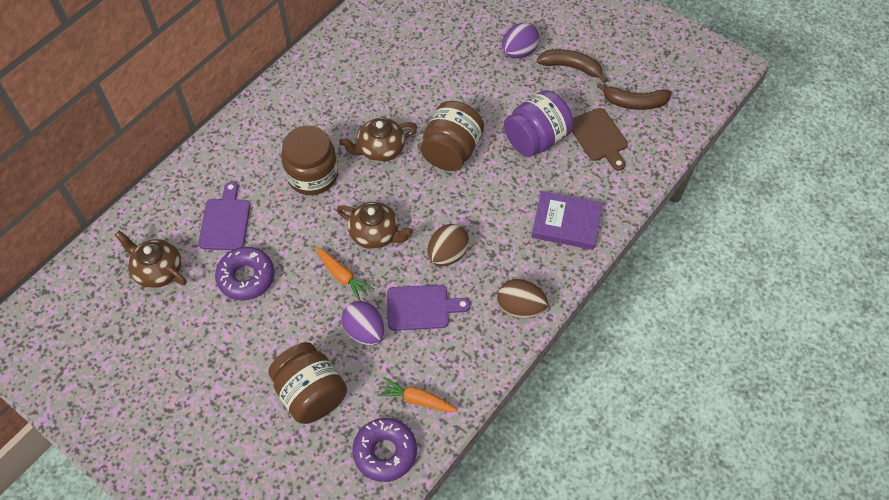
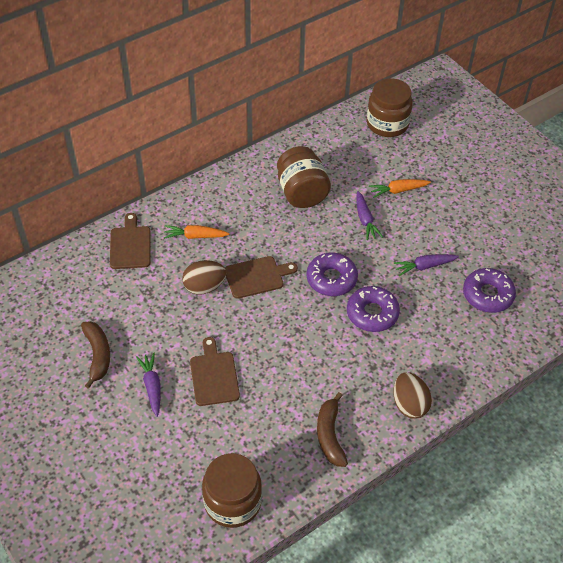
brown cutting board: [572,108,628,171] = 1 -> [110,213,151,269] [190,337,240,406] [225,256,298,299] = 3
brown teapot: [115,231,186,288] [337,202,413,249] [339,118,417,162] = 3 -> none = 0
purple book: [531,191,602,250] = 1 -> none = 0
purple carrot: none = 0 -> [136,353,161,417] [356,191,383,240] [394,254,459,276] = 3
purple cutting board: [198,182,250,250] [387,285,470,331] = 2 -> none = 0
purple donut: [215,247,274,301] [352,418,417,482] = 2 -> [306,252,358,296] [347,286,400,332] [463,268,516,313] = 3
purple egg: [341,301,386,346] [502,23,539,59] = 2 -> none = 0
purple jar: [504,90,573,157] = 1 -> none = 0

